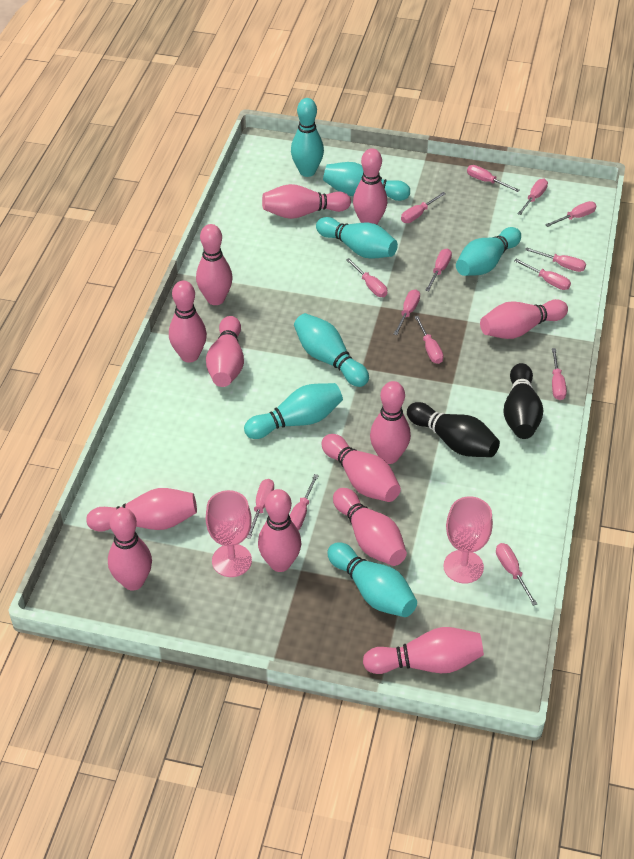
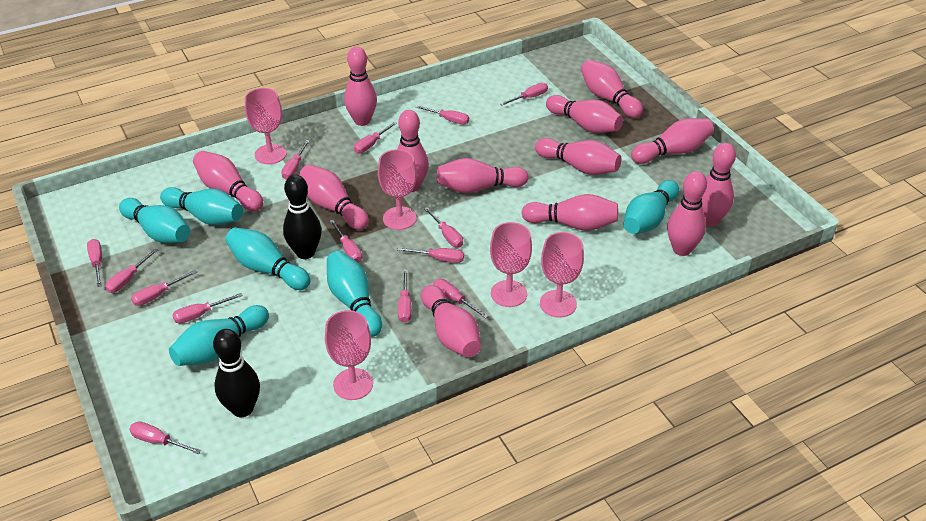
pink goblet: [206,490,252,577] [443,496,493,584] = 2 -> [245,88,287,164] [325,310,373,400] [378,149,417,230] [490,222,532,307] [540,232,584,318] = 5
turquoise bowling pin: [244,383,343,439] [291,98,324,177] [294,313,369,387] [316,217,398,259] [323,162,410,201] [327,542,417,617] [456,227,521,276] = 7 -> [119,198,190,243] [160,187,243,225] [169,305,269,366] [225,227,310,290] [327,251,382,337] [623,180,679,234] = 6

